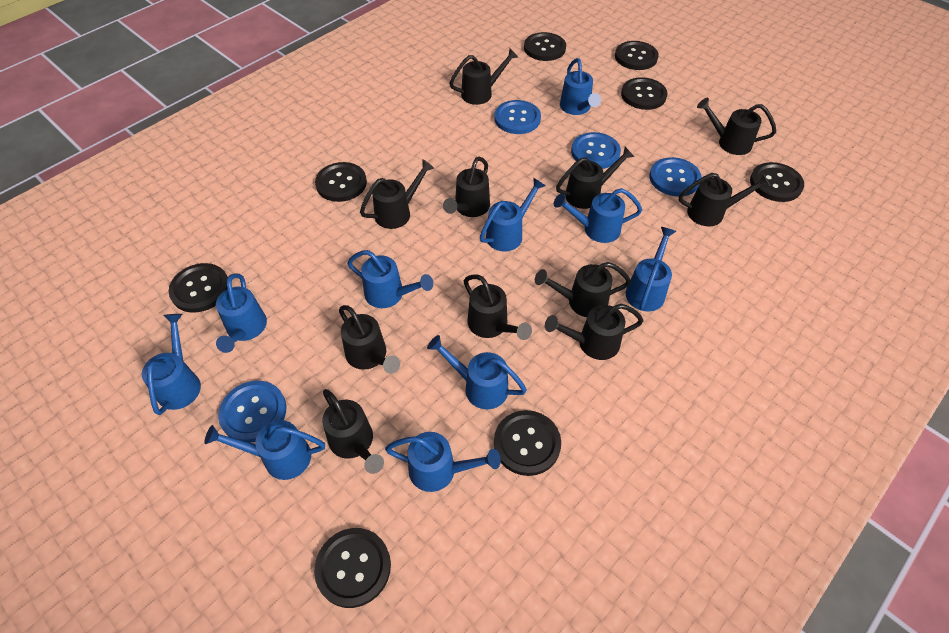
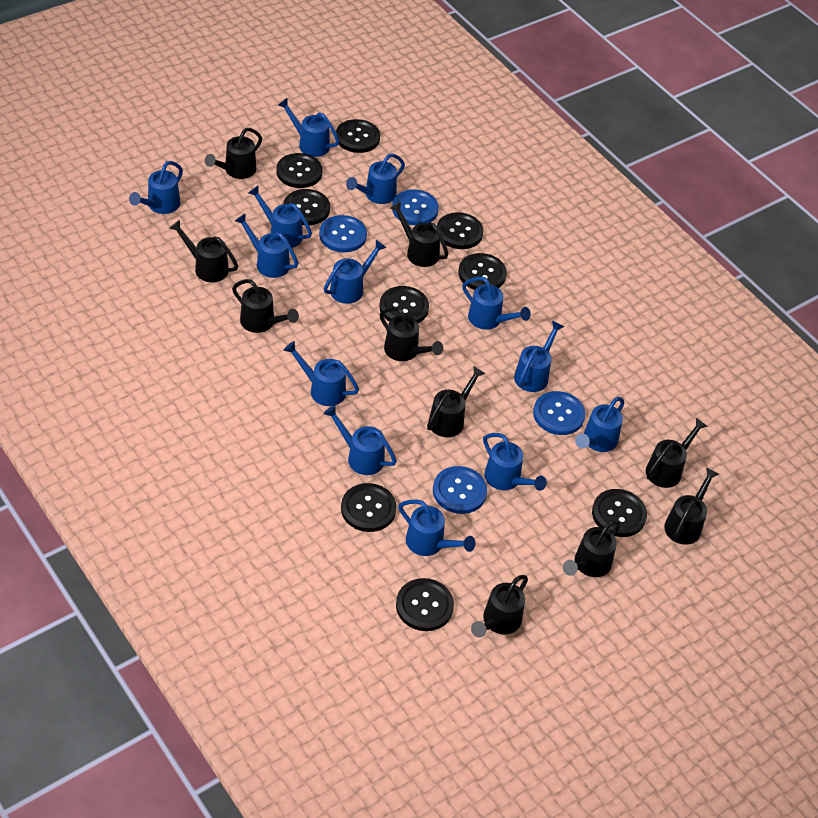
black button: [168,263,228,313] [314,528,391,608] [315,162,367,202] [494,410,561,476] [524,32,566,61] [615,41,659,70] [621,77,667,110] [750,162,804,202] = 8 -> [277,153,322,188] [283,189,330,225] [336,119,380,153] [341,483,396,532] [379,286,429,323] [396,578,454,631] [437,212,484,249] [458,253,507,290] [592,489,647,537] = 9
black watering can: [322,389,384,474] [339,305,400,374] [360,159,434,229] [443,157,490,217] [449,49,518,105] [464,275,532,340] [535,262,631,317] [545,304,644,360] [556,147,634,209] [679,173,770,226] [697,98,776,155] = 11 -> [169,220,238,282] [205,128,262,179] [232,279,299,333] [380,307,443,361] [390,202,448,267] [427,366,485,437] [471,575,528,638] [563,520,620,577] [646,418,708,488] [664,468,719,545] = 10
blue watering can: [142,314,201,415] [204,420,325,480] [216,273,267,353] [347,250,433,308] [385,432,501,492] [427,335,527,409] [480,178,546,251] [554,188,642,243] [560,58,601,115] [626,227,676,312] = 10 -> [129,161,183,214] [235,214,298,278] [248,186,312,248] [278,98,339,157] [284,341,359,406] [323,405,397,475] [324,240,387,304] [346,153,405,204] [398,500,475,556] [462,277,531,330] [483,433,547,491] [514,321,564,392] [575,397,624,452] = 13

